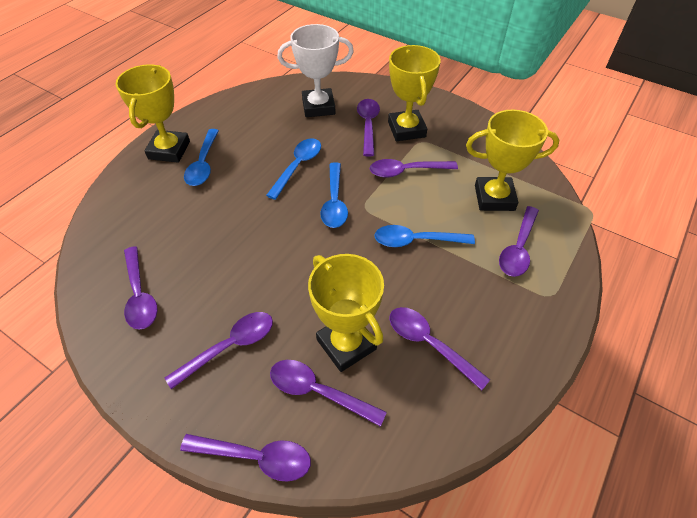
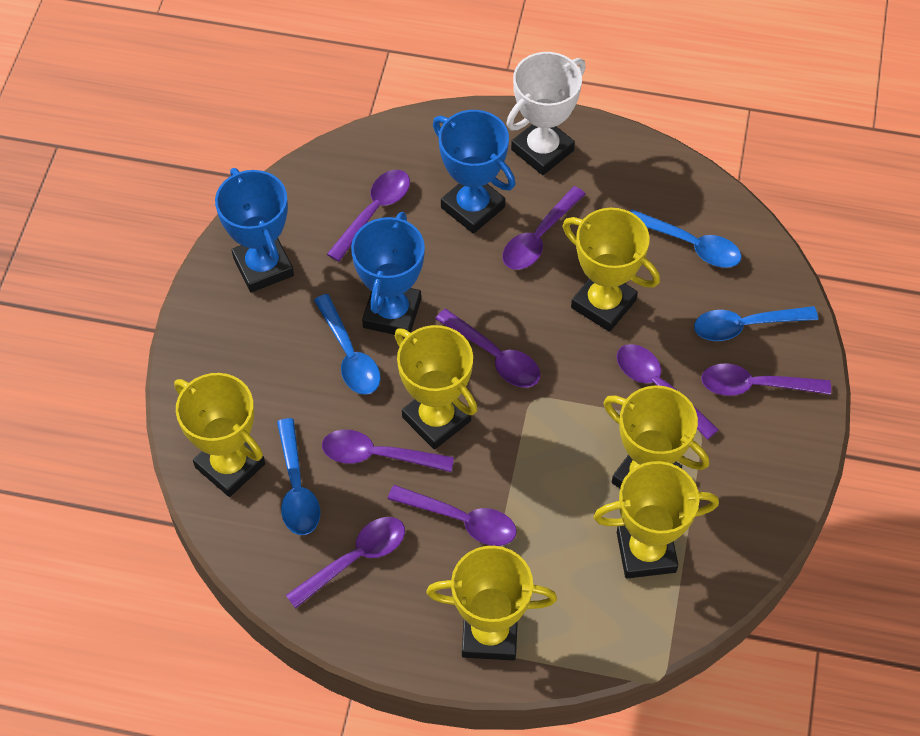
blue trophy: none = 0 -> [215,168,294,293] [351,212,425,337] [433,110,515,234] = 3
yellow trophy: [116,64,190,163] [308,254,384,372] [388,45,441,141] [466,110,559,211] = 4 -> [174,373,265,497] [395,325,478,450] [426,546,557,661] [563,208,660,332] [593,461,719,578] [603,385,709,488] = 6

